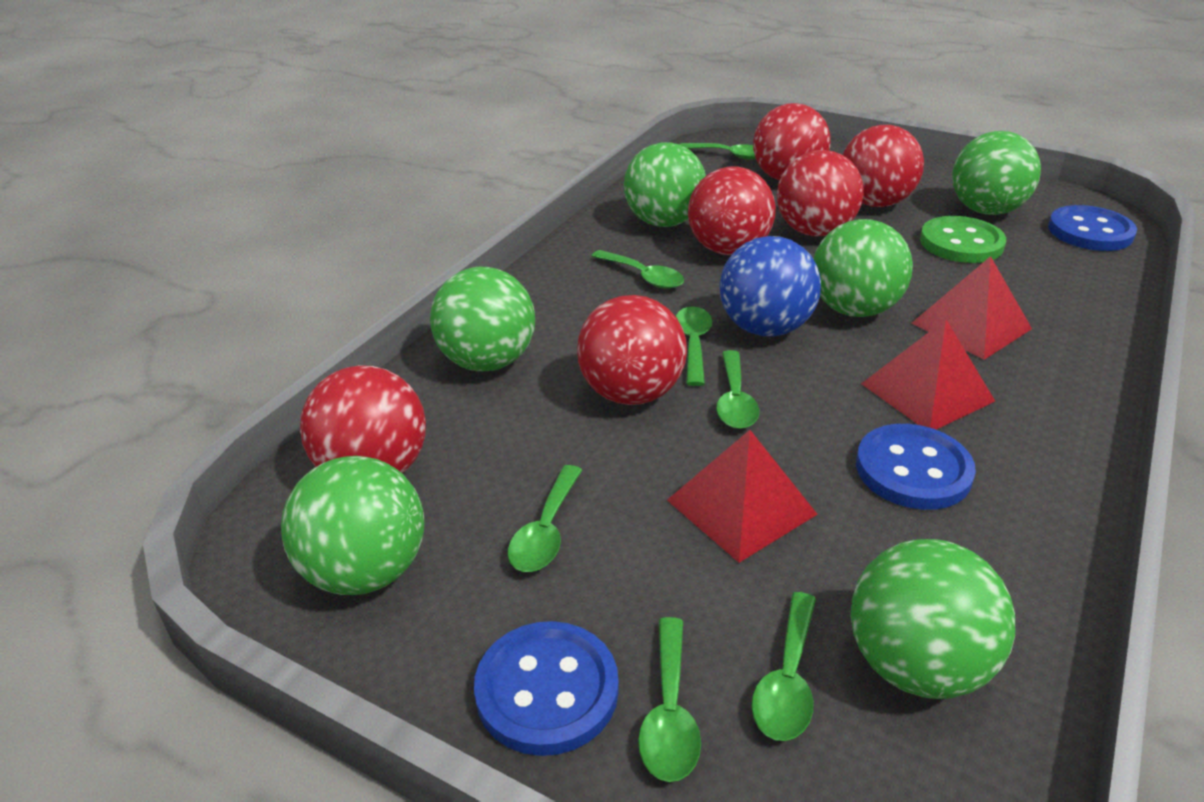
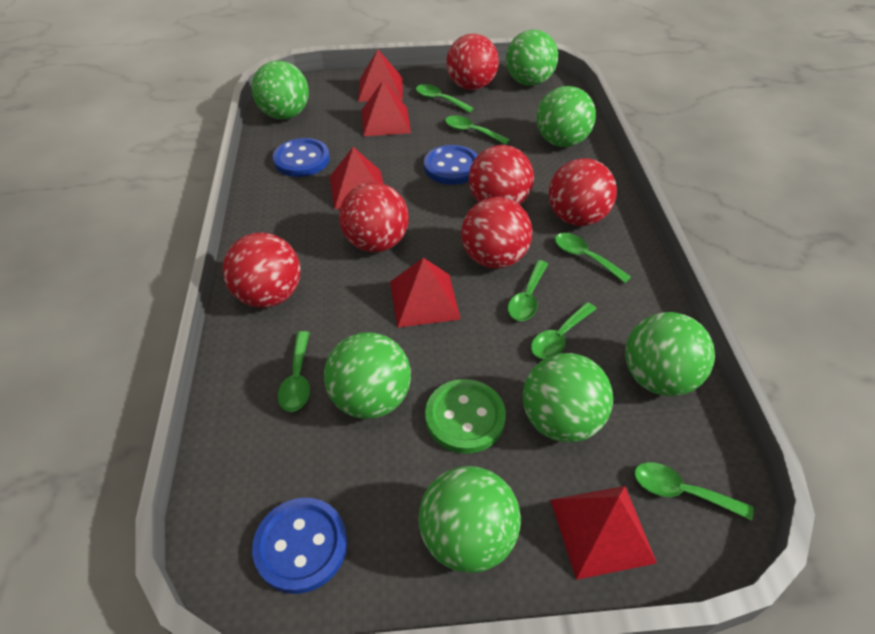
blue ball: [720,236,821,337] = 1 -> none = 0
green ball: [281,456,425,595] [430,267,535,371] [624,142,706,227] [813,219,913,317] [851,539,1015,699] [952,131,1041,215] = 6 -> [252,60,309,119] [324,332,411,419] [418,466,521,573] [506,29,558,86] [523,353,613,443] [536,86,596,147] [625,312,715,396] = 7
red pyramid: [667,430,818,563] [861,319,995,430] [911,256,1032,360] = 3 -> [330,147,384,209] [358,49,403,102] [361,81,411,136] [390,258,461,328] [551,486,657,580] = 5

